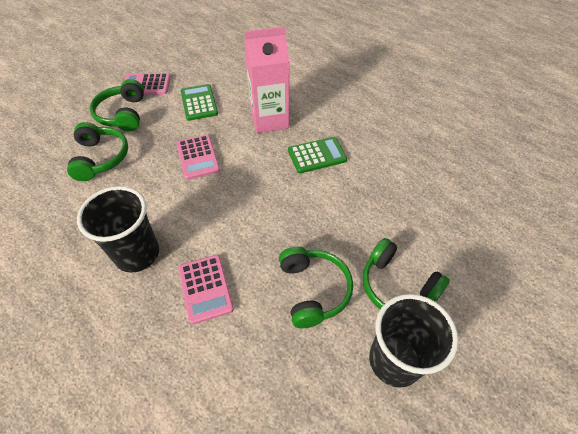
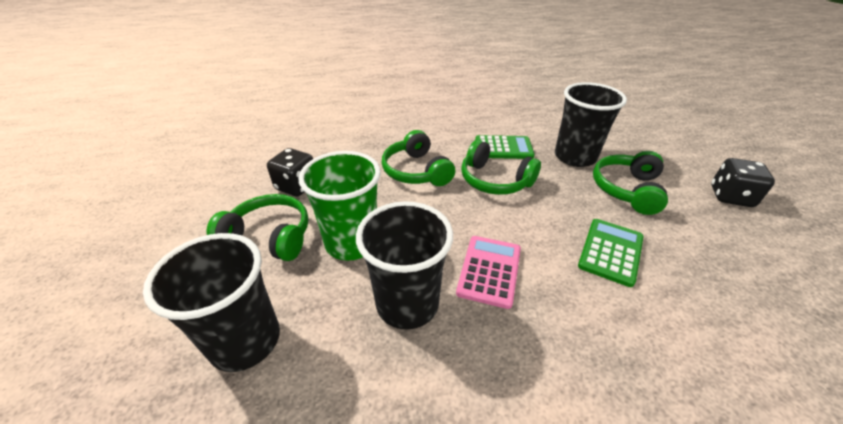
black cup: [77,186,159,273] [369,294,458,388] = 2 -> [143,233,280,372] [356,201,453,330] [555,82,627,167] = 3
black dice: none = 0 -> [267,148,313,197] [711,158,775,207] = 2
green cup: none = 0 -> [298,151,381,261] = 1
pink calculator: [124,73,171,95] [176,135,220,180] [178,255,234,324] = 3 -> [456,236,521,309] = 1
pink carton: [244,27,289,133] = 1 -> none = 0

